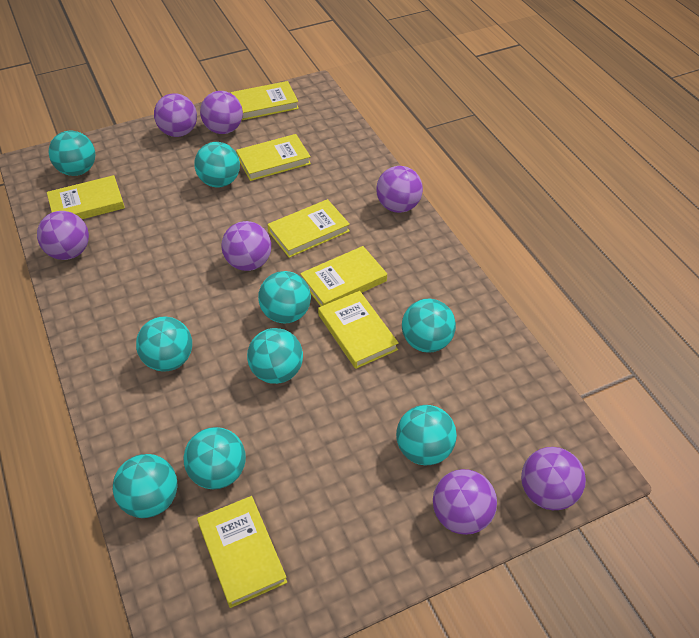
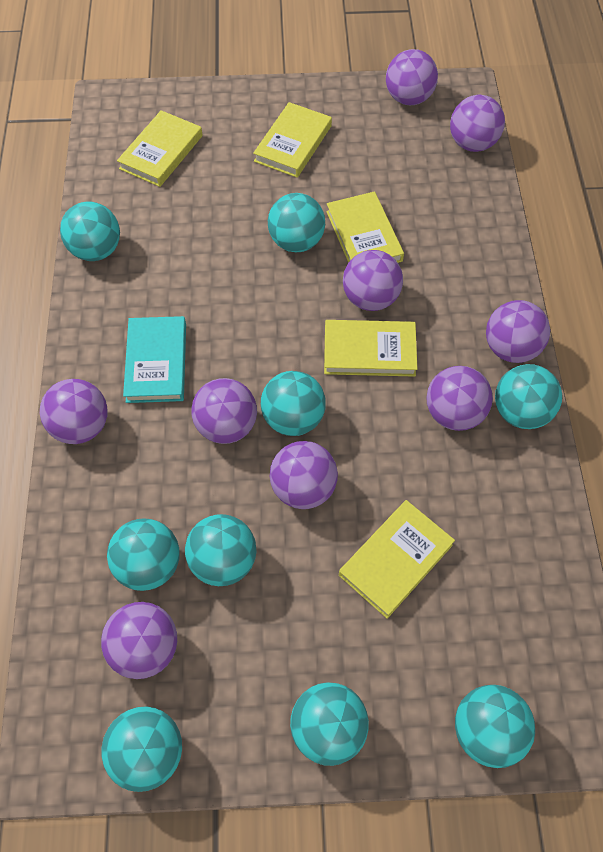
purple ball: [37,211,89,260] [154,93,197,137] [200,91,243,134] [222,221,271,271] [376,166,423,213] [433,469,497,535] [521,447,586,510] = 7 -> [40,379,108,444] [101,602,177,679] [191,378,257,444] [270,441,338,509] [343,250,403,311] [386,49,438,105] [426,366,493,431] [450,95,505,152] [486,300,550,363] = 9
turquoise book: none = 0 -> [123,316,186,403] = 1
yellow book: [47,175,125,219] [197,496,287,608] [231,81,299,121] [236,134,311,181] [267,199,350,258] [300,246,387,306] [318,291,399,369] = 7 -> [117,110,203,187] [253,102,332,178] [324,320,417,377] [326,191,404,263] [339,500,455,619] = 5

